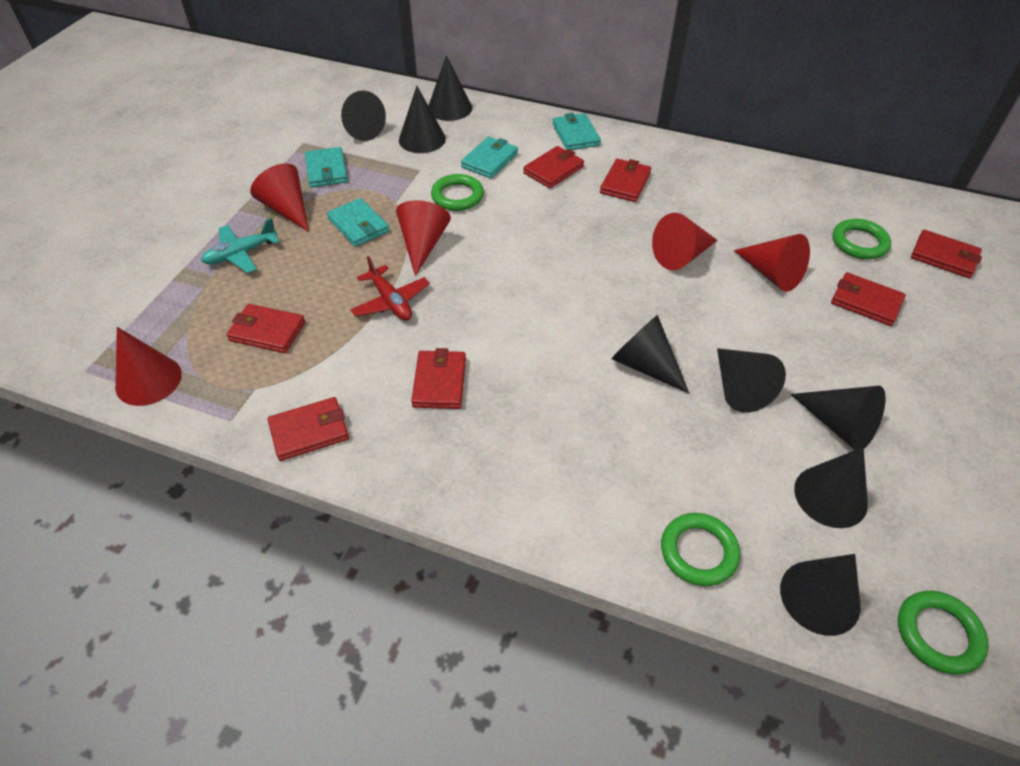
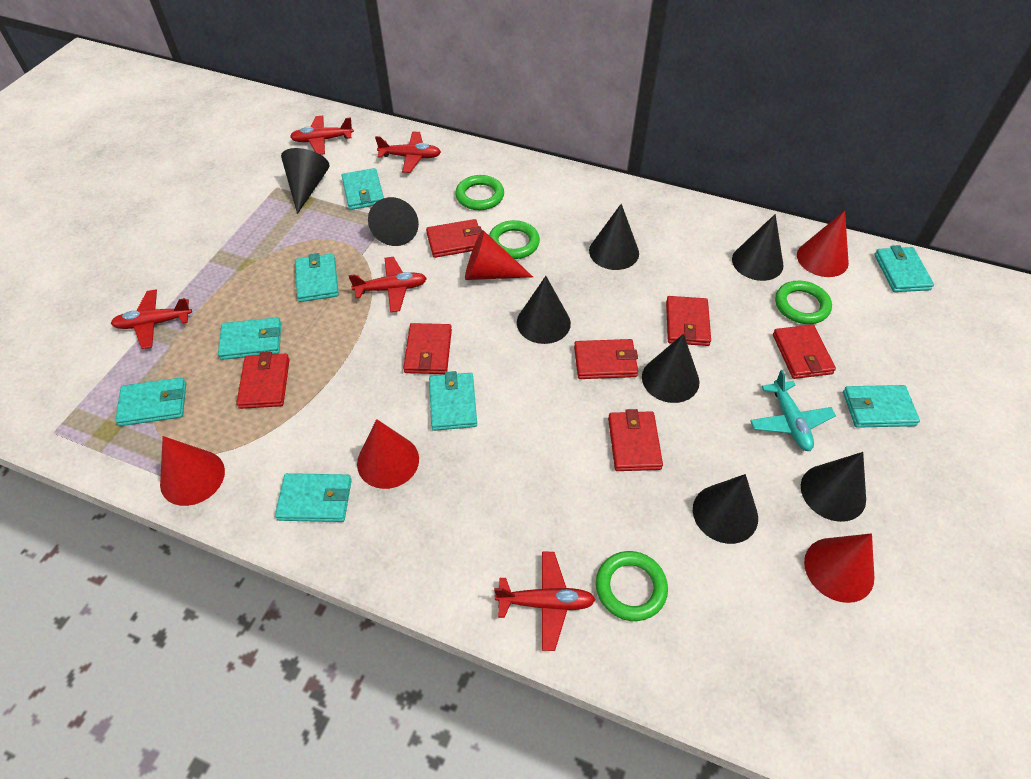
red plane: [350,256,430,321] = 1 -> [111,289,192,349] [290,115,354,155] [349,257,427,312] [375,132,441,173] [494,551,596,651] = 5
turquoise wallet: [305,147,348,187] [327,198,389,247] [461,137,518,178] [553,113,601,150] = 4 -> [115,377,186,426] [218,317,281,360] [275,473,352,522] [295,253,339,302] [342,168,384,210] [429,371,477,431] [843,385,920,428] [874,245,934,292] = 8

